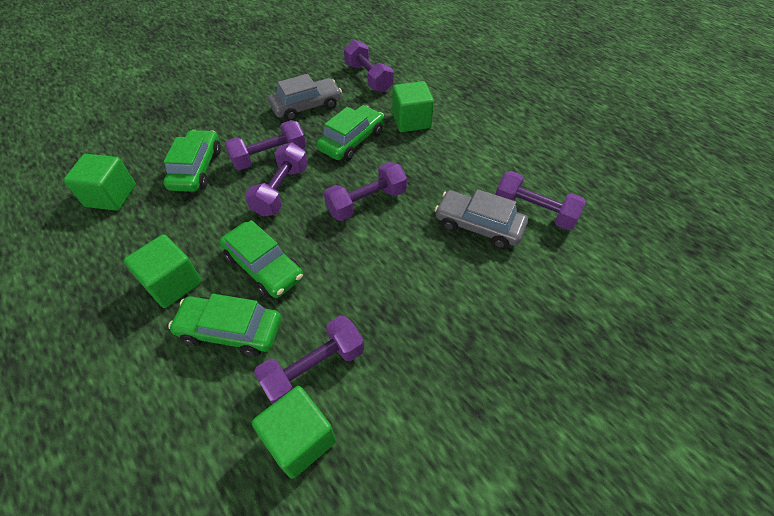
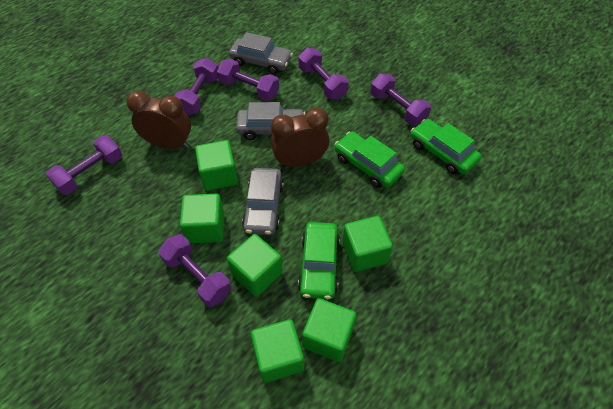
brown clock: none = 0 -> [127,90,191,149] [271,107,329,167] = 2
green car: [164,130,221,192] [168,294,281,356] [219,220,303,298] [316,105,384,161] = 4 -> [298,222,340,299] [335,132,405,188] [411,119,481,174] = 3
green cube: [64,154,136,211] [123,234,202,308] [252,386,336,479] [392,81,434,132] = 4 -> [180,194,224,243] [195,140,238,191] [227,234,283,297] [251,319,304,383] [302,298,356,362] [342,216,393,272] = 6
grey car: [268,74,342,121] [435,189,528,249] = 2 -> [229,32,293,74] [236,102,306,140] [242,168,284,235] = 3

